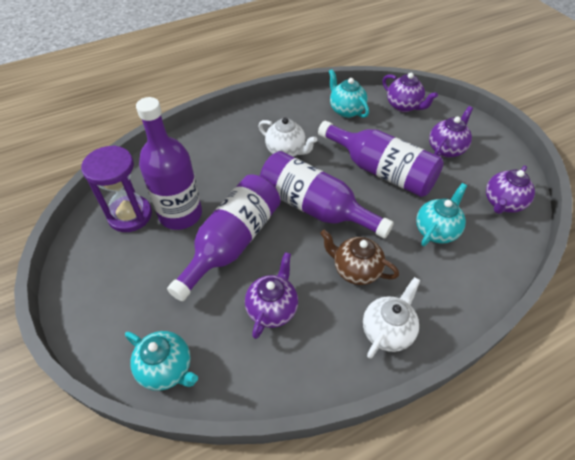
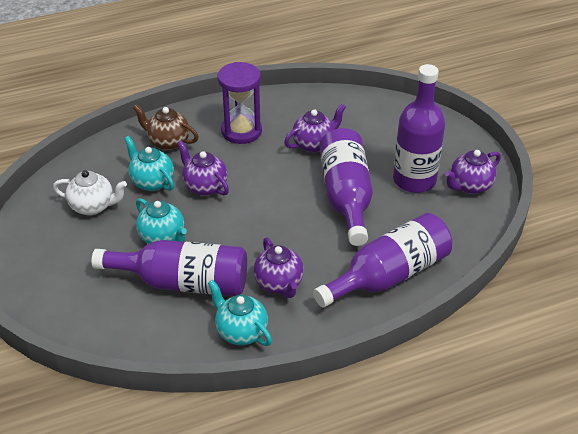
white teapot: [258,118,317,157] [363,277,420,359] = 2 -> [53,170,127,215] = 1

